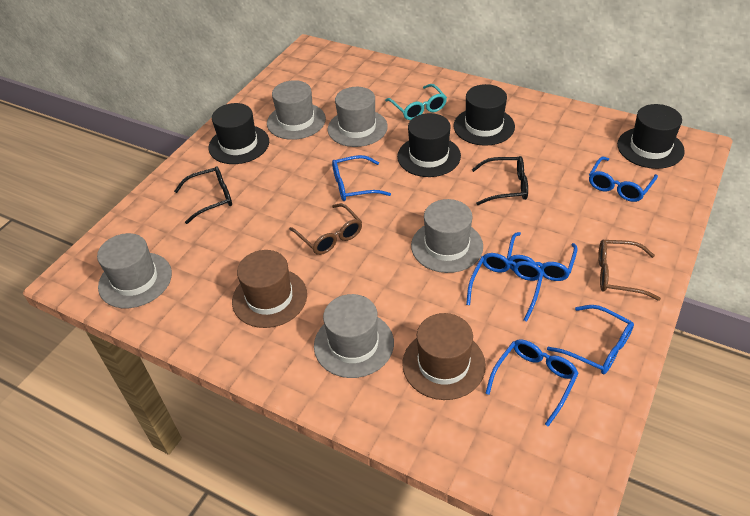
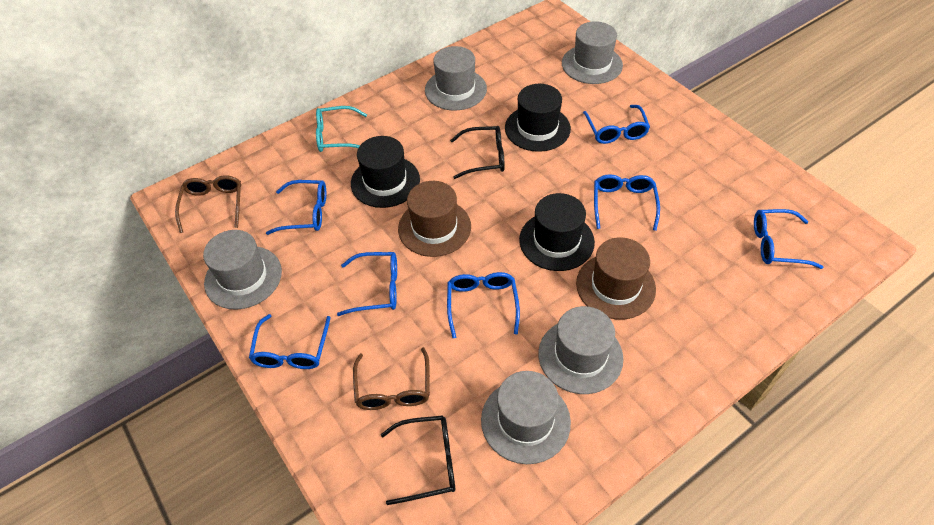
black hat: [209,103,269,164] [397,113,461,177] [453,84,515,146] [617,104,685,169] = 4 -> [351,136,420,208] [505,84,571,152] [519,193,595,271] = 3
blue glasses: [332,155,391,201] [466,253,544,322] [485,339,579,427] [507,232,577,281] [547,305,634,374] [589,156,658,202] = 6 -> [249,314,331,369] [266,180,326,235] [337,252,397,316] [447,272,520,338] [583,105,650,144] [594,174,660,231] [754,209,823,269] = 7

